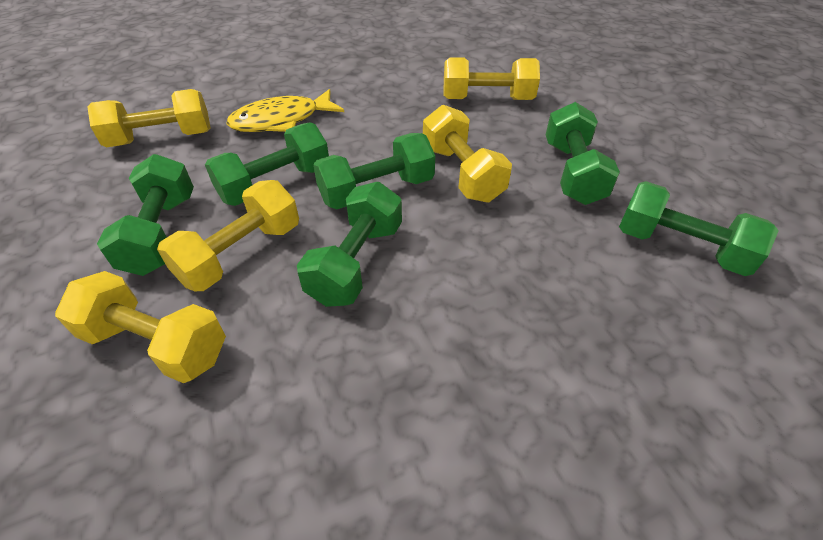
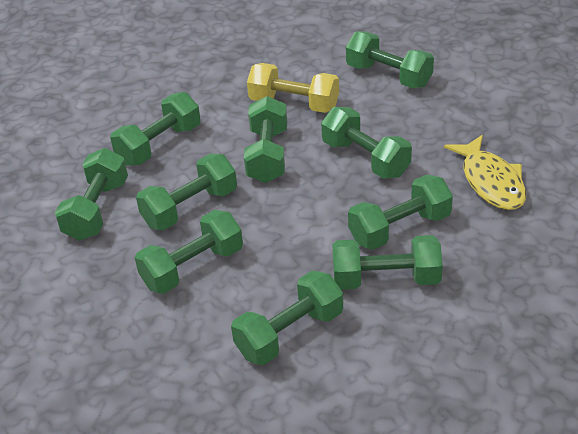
green dumbbell: [97,154,194,276] [205,122,329,206] [297,182,402,307] [313,133,435,209] [546,102,620,205] [619,181,779,276] = 6 -> [55,148,128,241] [110,92,201,166] [135,210,243,294] [136,154,237,230] [231,271,343,365] [244,96,287,183] [321,107,412,179] [332,235,443,290] [346,31,434,88] [348,175,453,250] = 10
yellow dumbbell: [55,271,226,383] [88,89,211,147] [157,180,299,291] [423,105,512,202] [444,57,540,100] = 5 -> [247,63,339,113] = 1

